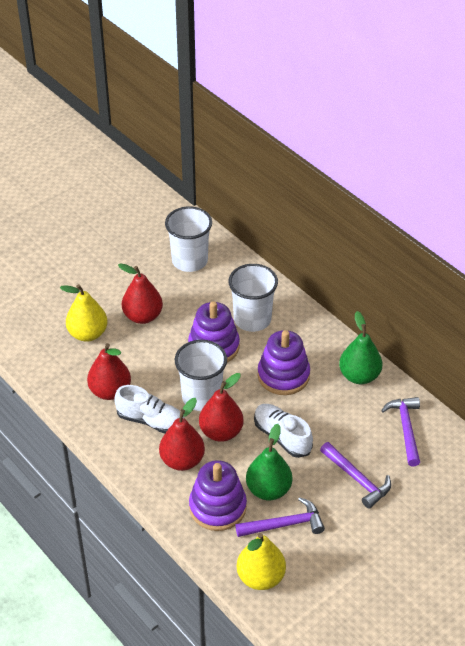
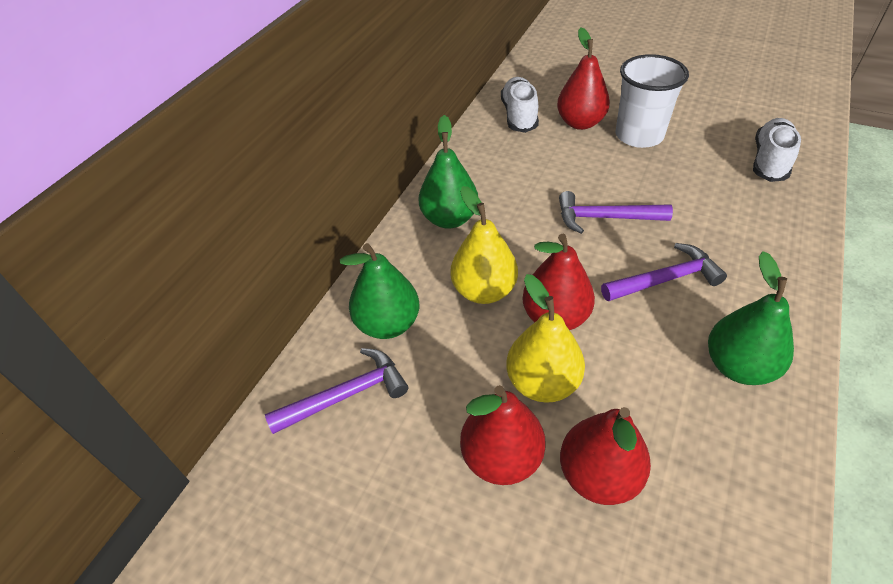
green pear: [246,424,292,500] [339,311,382,384] = 2 -> [340,243,420,339] [419,115,478,228] [708,251,794,385] = 3
purple stacking toy: [188,301,240,362] [189,460,247,531] [258,330,310,395] = 3 -> none = 0
white cup: [165,206,212,272] [175,340,227,411] [229,264,278,332] = 3 -> [615,54,689,148] = 1

